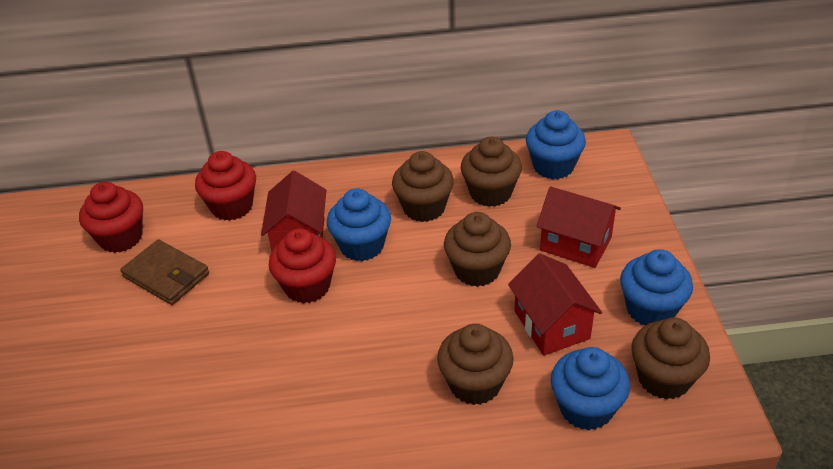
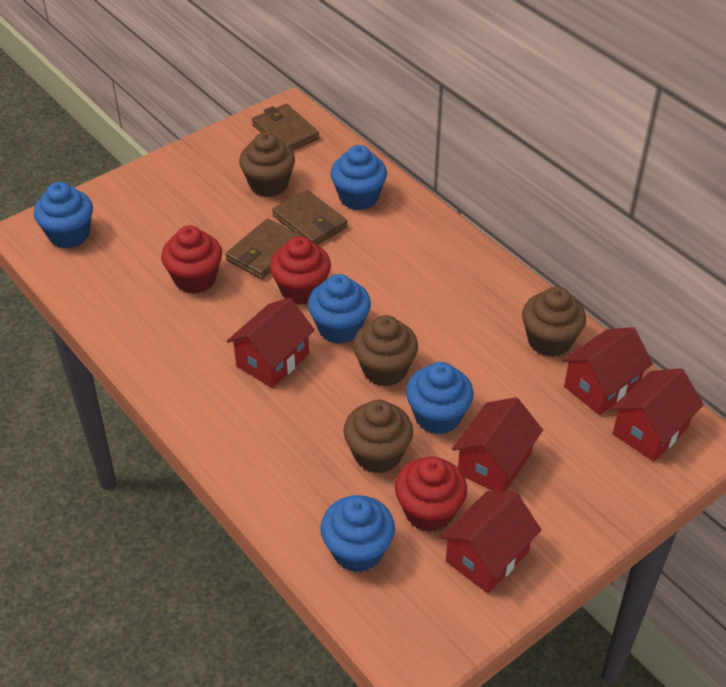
blue cupcake: [327,188,391,261] [526,110,586,179] [550,347,630,430] [620,249,693,326] = 4 -> [34,182,93,249] [308,274,371,344] [320,495,395,572] [331,145,387,210] [406,362,474,434] = 5
brown cupcake: [392,151,454,222] [437,324,514,405] [444,212,511,287] [461,136,522,207] [631,317,710,400] = 5 -> [239,132,295,197] [343,400,413,473] [353,315,418,386] [522,287,586,357] = 4
brown wallet: [120,239,209,305] = 1 -> [225,219,300,279] [252,104,319,151] [272,190,348,245] = 3
red house: [261,171,326,250] [508,253,602,356] [536,187,621,268] = 3 -> [227,298,315,388] [440,491,541,594] [452,397,543,491] [562,327,653,415] [611,368,704,462] = 5

